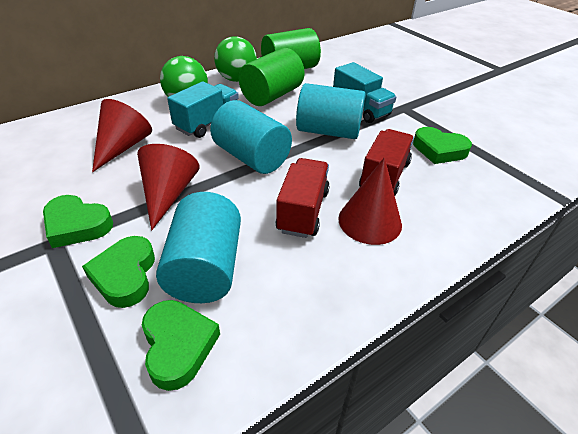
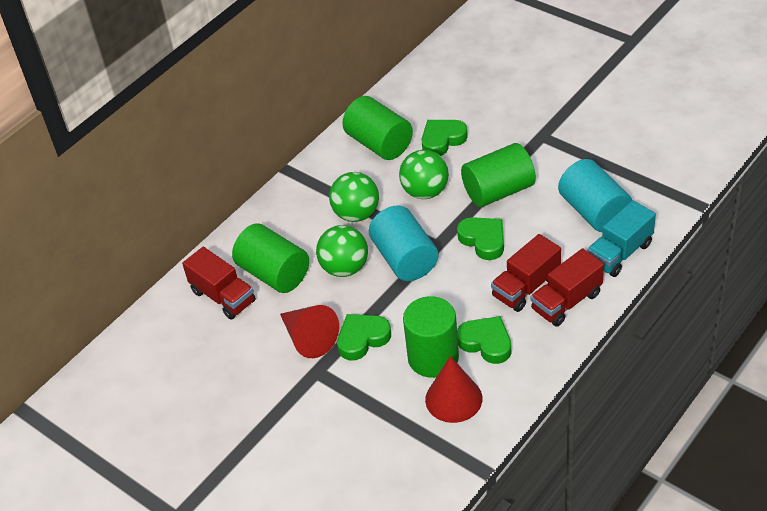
green ball: [160,56,208,97] [214,36,257,82] = 2 -> [316,225,368,277] [329,172,379,222] [399,150,449,199] = 3
green cylinder: [239,48,305,106] [261,28,321,69] = 2 -> [232,223,309,293] [342,96,413,160] [403,296,459,378] [461,143,536,207] = 4
red cone: [92,99,152,172] [137,144,200,230] [338,157,402,245] = 3 -> [280,305,339,358] [425,356,482,423] = 2
red truck: [276,158,330,238] [359,129,414,195] = 2 -> [182,247,256,319] [491,234,561,312] [531,248,604,327] = 3
turquoise cylinder: [156,192,241,303] [210,100,292,174] [296,83,366,139] = 3 -> [369,206,439,281] [558,159,632,232] = 2
turquoise truck: [167,81,239,138] [333,62,396,123] = 2 -> [587,200,656,277] = 1

